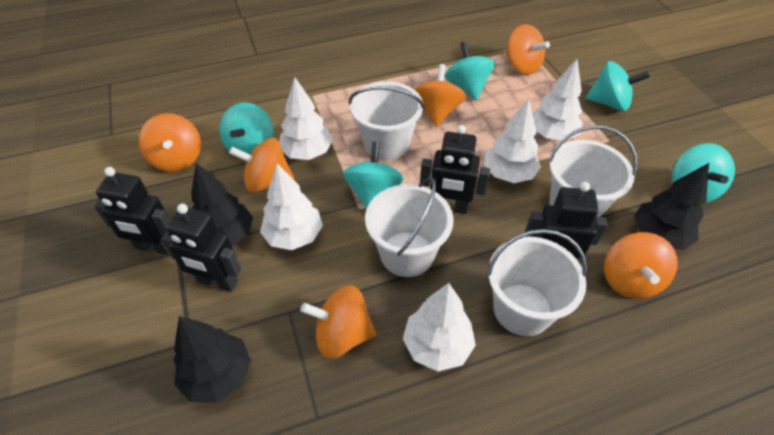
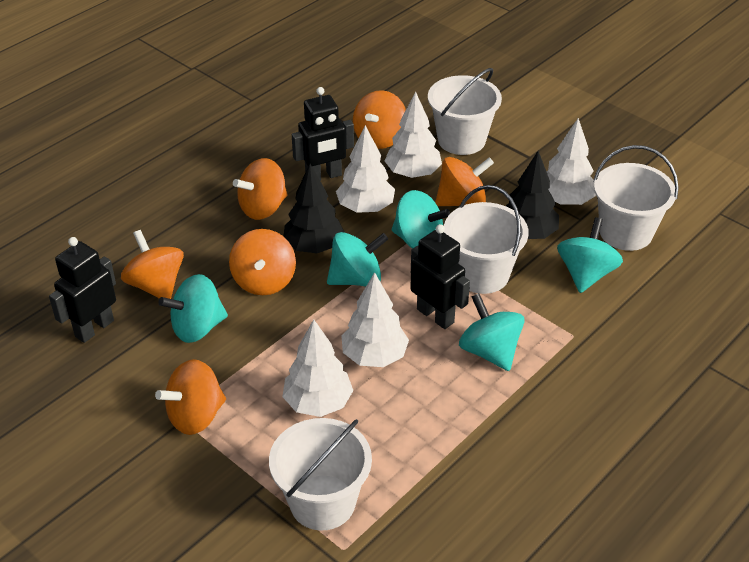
black robot: [94,167,170,255] [161,204,241,292] [420,125,490,214] [525,182,608,258] = 4 -> [49,237,116,343] [292,87,354,181] [410,224,470,329] = 3
black tree: [174,316,251,403] [191,163,253,246] [634,163,709,250] = 3 -> [284,164,345,253] [506,151,559,239] = 2

